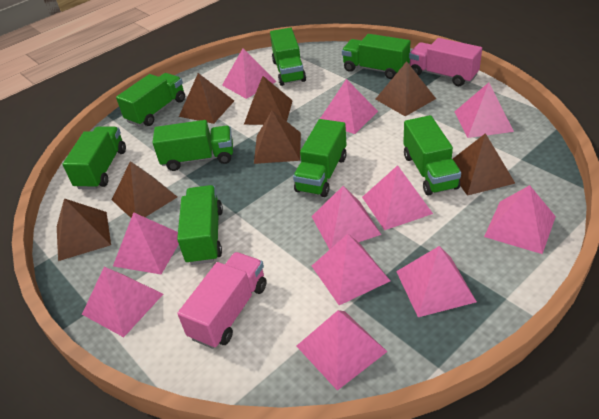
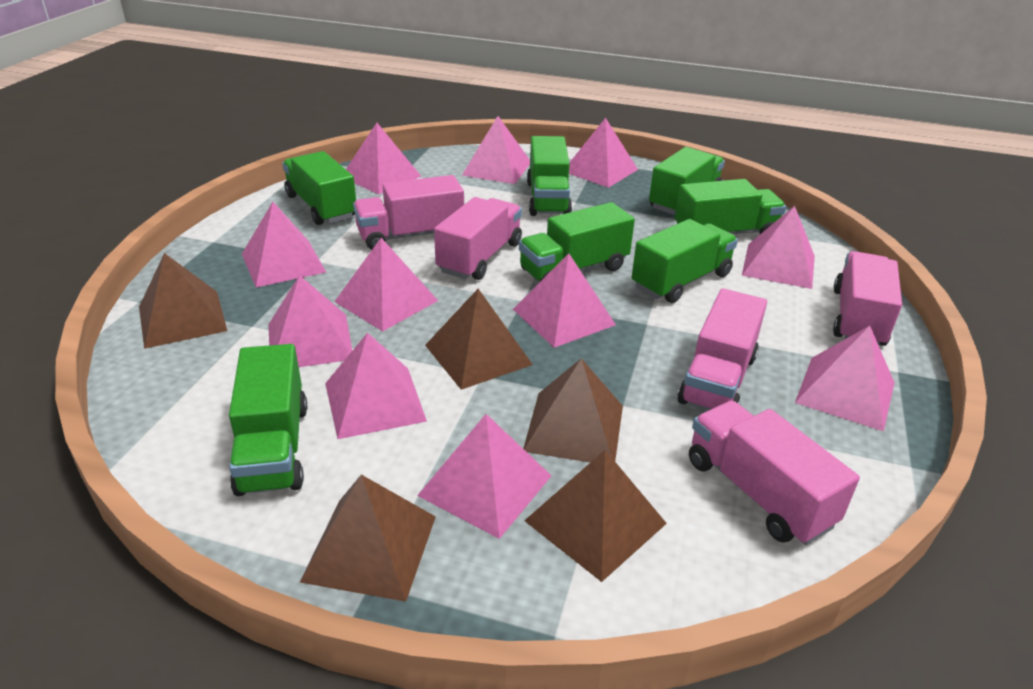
brown pyramid: [57,198,111,261] [112,161,177,218] [179,73,234,124] [244,76,293,125] [254,110,301,164] [376,61,436,116] [453,133,516,196] = 7 -> [139,253,227,349] [300,475,436,602] [425,289,533,390] [523,358,623,462] [524,450,667,582] = 5
green truck: [62,127,126,190] [116,73,185,126] [153,120,233,171] [177,185,223,265] [270,27,306,86] [293,119,347,197] [342,34,410,79] [403,115,461,196] = 8 -> [229,344,307,496] [282,151,356,225] [519,202,635,282] [527,136,572,216] [632,219,738,303] [649,147,725,215] [675,179,786,234] = 7
pink truck: [177,252,267,349] [409,38,482,86] = 2 -> [353,175,464,249] [434,197,522,280] [678,288,767,410] [689,401,860,545] [833,251,902,346] = 5

